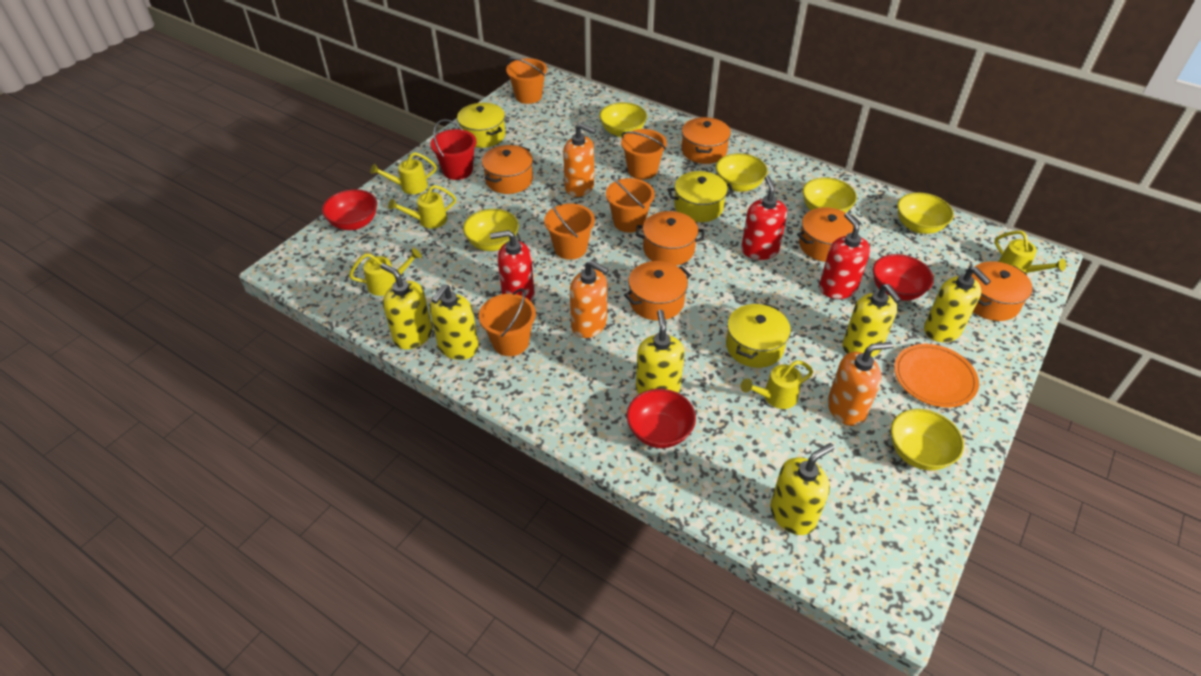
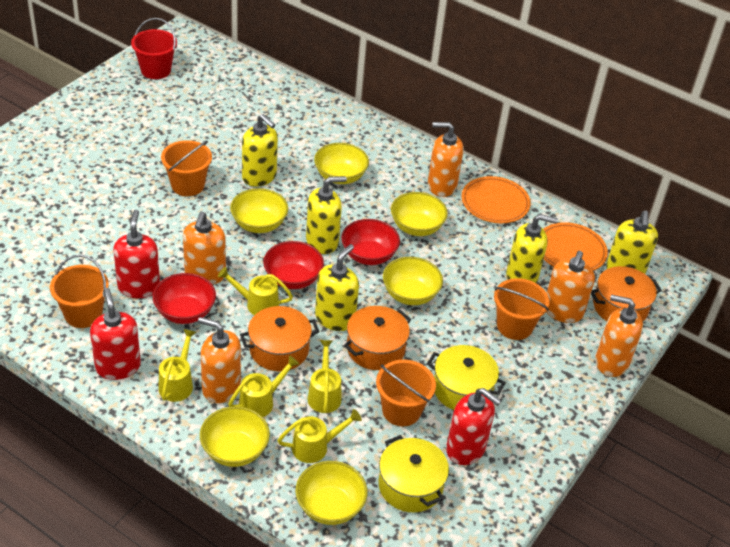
orange bucket: [479,288,536,356] [506,57,547,104] [544,199,595,260] [606,176,655,233] [621,129,667,180] = 5 -> [50,255,109,328] [161,140,212,196] [376,360,436,426] [494,278,549,340] = 4
orange plate: [894,344,979,408] = 1 -> [462,176,531,223] [544,222,608,271] = 2
orange pot: [482,145,533,194] [624,261,691,321] [636,211,704,266] [682,117,731,164] [797,207,861,262] [971,261,1033,321] = 6 -> [240,306,319,371] [344,306,411,370] [591,266,662,321] = 3
orange soap dispenser: [563,124,596,197] [570,260,609,338] [828,342,893,426] = 3 -> [183,212,226,285] [198,317,241,403] [428,122,463,197] [546,251,595,323] [595,294,643,377] = 5
yellow pot: [457,103,506,148] [668,171,734,222] [726,303,791,368] = 3 -> [379,435,449,512] [427,345,506,410] = 2
yellow soap dispenser: [380,263,432,349] [430,284,479,360] [636,310,685,394] [770,443,834,535] [842,284,901,357] [924,267,991,342] = 6 -> [242,114,278,187] [306,176,347,254] [315,244,359,331] [506,214,558,283] [606,211,658,274] = 5

